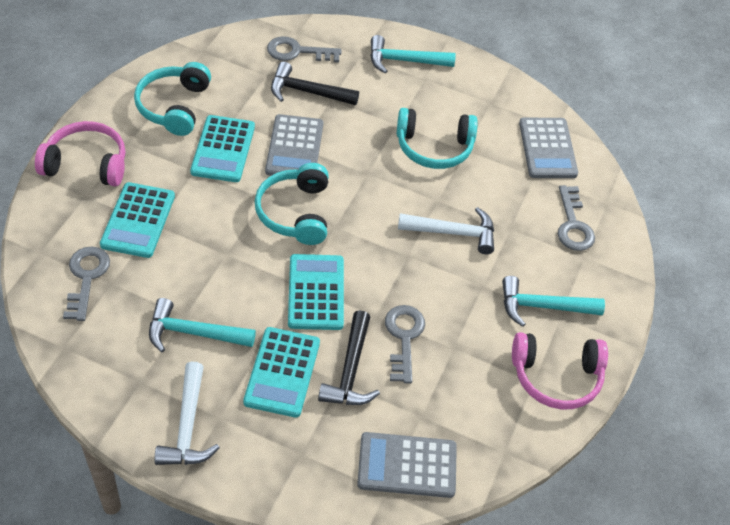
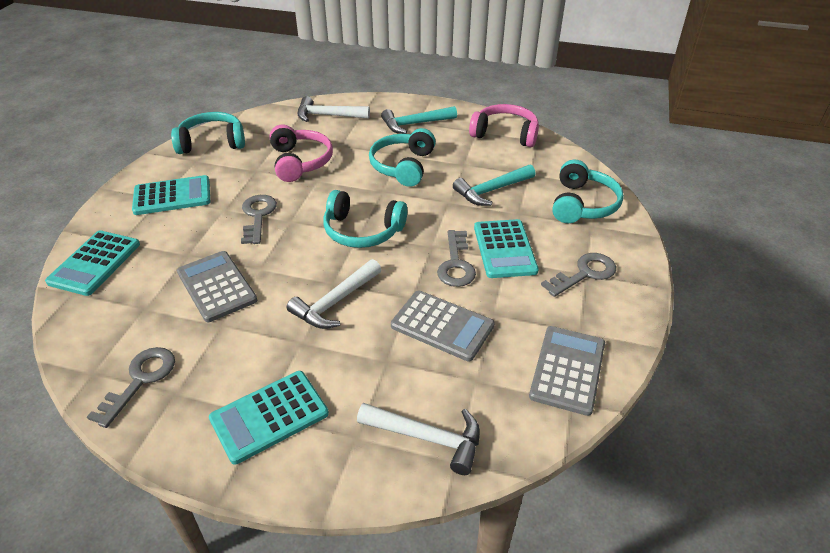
black hammer: [271,62,359,105] [318,310,380,405] = 2 -> none = 0
turquoise hammer: [149,298,256,352] [370,35,456,73] [502,276,605,327] = 3 -> [381,106,457,134] [453,164,535,206] = 2
turquoise headphones: [134,62,211,136] [255,163,329,245] [397,108,478,169] = 3 -> [171,112,245,154] [323,190,407,248] [369,128,436,187] [552,160,624,223] = 4
white hammer: [154,362,220,465] [398,207,494,254] = 2 -> [287,259,381,329] [298,96,370,122] [357,403,480,475] = 3

